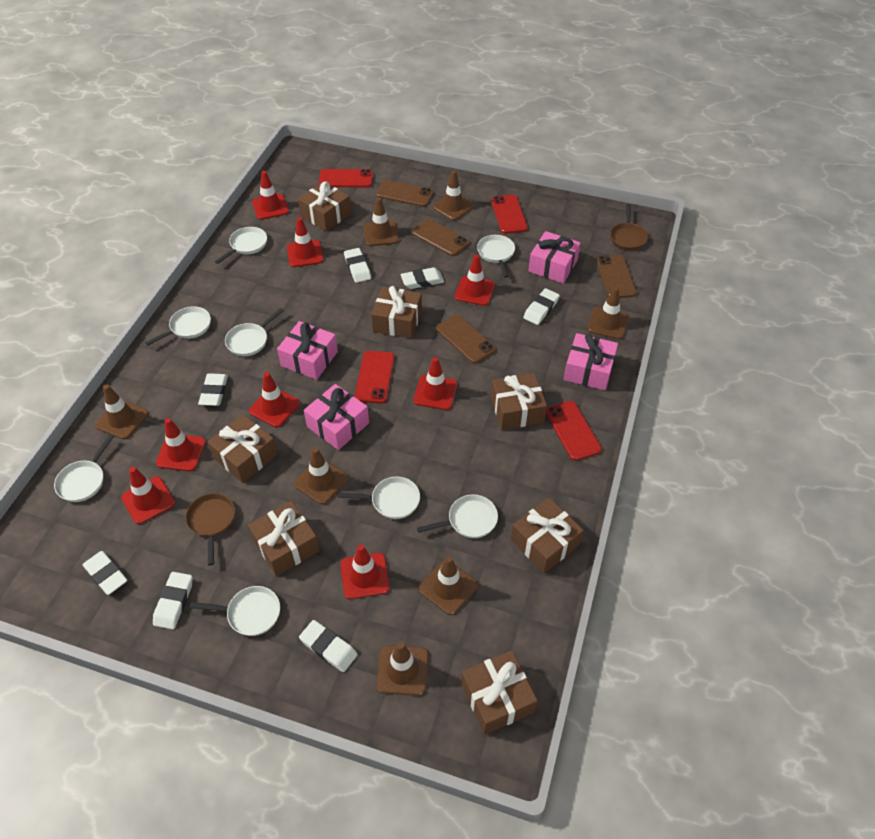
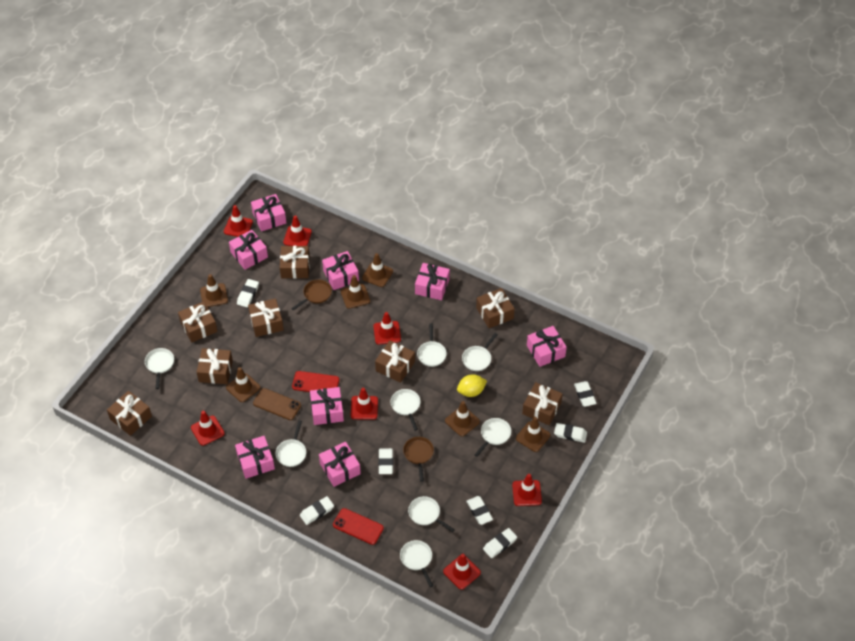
brown gift: [207,414,278,483] [248,501,320,576] [298,181,351,232] [371,286,422,339] [461,650,538,735] [491,373,547,430] [511,498,584,573] = 7 -> [107,391,152,436] [178,301,218,343] [197,348,233,384] [248,298,284,337] [280,246,310,279] [375,340,415,383] [476,288,515,328] [522,382,563,425] = 8
brown phone: [376,180,433,207] [412,219,469,256] [436,315,496,364] [596,255,637,298] = 4 -> [253,388,301,420] = 1
brown traffic cone: [95,384,148,439] [294,447,349,505] [363,197,399,246] [376,642,428,696] [419,556,478,615] [432,170,474,221] [587,287,629,339] = 7 -> [200,274,228,307] [226,367,260,402] [341,275,370,309] [362,253,393,287] [445,401,480,436] [516,417,550,452] = 6
pink gift: [277,321,338,380] [304,384,369,450] [528,231,581,283] [564,333,618,390] = 4 -> [229,230,268,270] [235,436,275,479] [251,194,286,231] [310,387,344,425] [319,442,361,487] [322,251,359,290] [415,263,450,300] [527,326,567,367] = 8
red phone: [319,169,373,188] [355,350,395,404] [491,195,528,234] [546,401,602,461] = 4 -> [292,371,339,392] [333,508,384,545] = 2
red traffic cone: [121,467,175,524] [156,418,206,471] [249,372,300,428] [252,171,289,220] [287,217,324,267] [340,544,390,600] [413,357,457,410] [455,255,495,306] = 8 -> [191,411,225,446] [224,205,253,237] [283,215,312,246] [351,388,378,420] [373,312,401,345] [443,554,481,590] [512,474,542,506] = 7
yellow lemon: none = 0 -> [457,374,487,397] = 1

